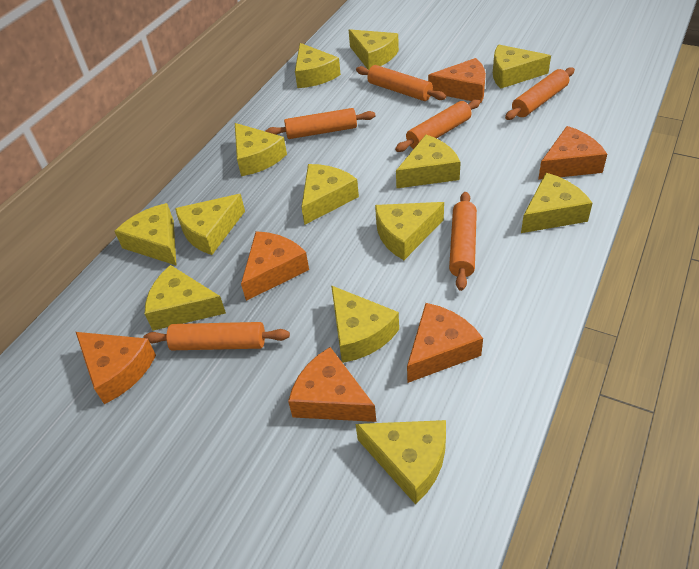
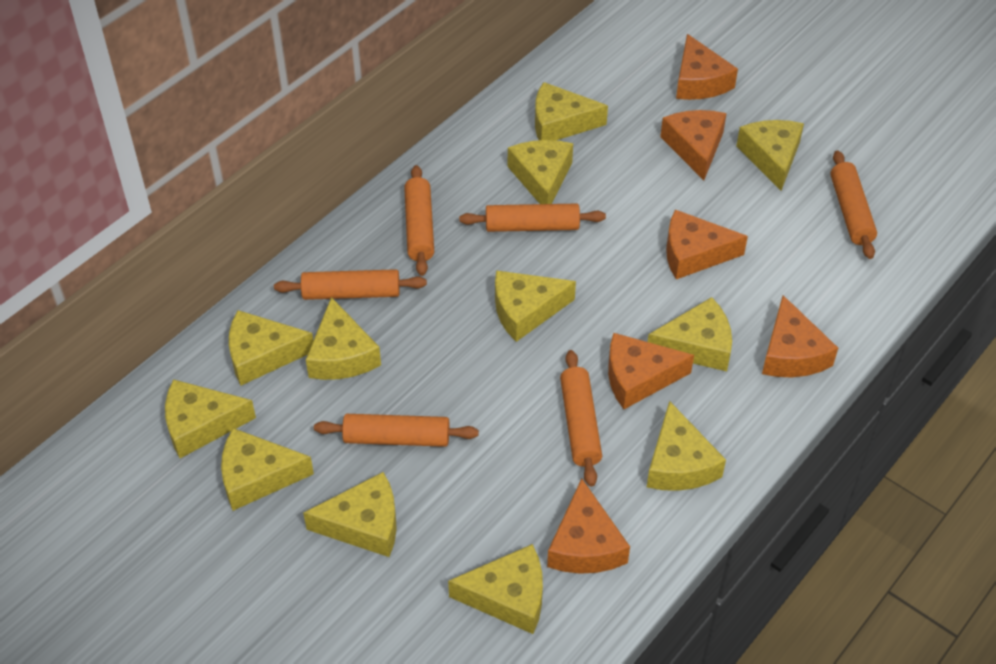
yellow cheese: [114,203,177,266] [145,265,226,331] [175,194,245,255] [235,123,287,176] [295,43,341,88] [301,164,359,225] [331,285,399,363] [349,29,399,70] [356,420,446,504] [375,202,444,260] [396,135,461,189] [493,45,551,89] [521,173,593,233] = 13 -> [165,379,256,458] [221,428,314,511] [229,310,313,385] [303,472,397,557] [306,297,381,380] [448,544,543,634] [495,270,576,342] [508,140,573,204] [535,82,608,141] [647,401,726,491] [648,297,732,371] [736,120,804,191] = 12

